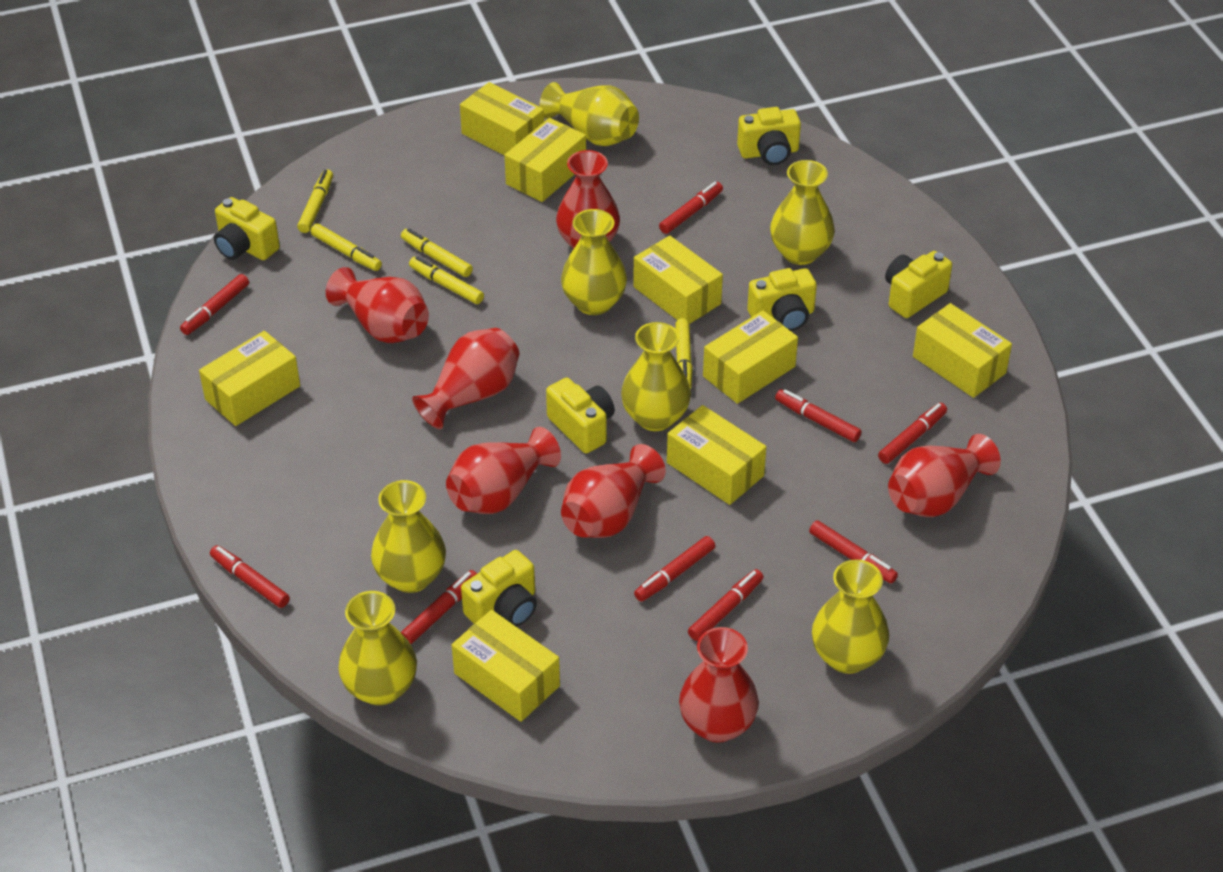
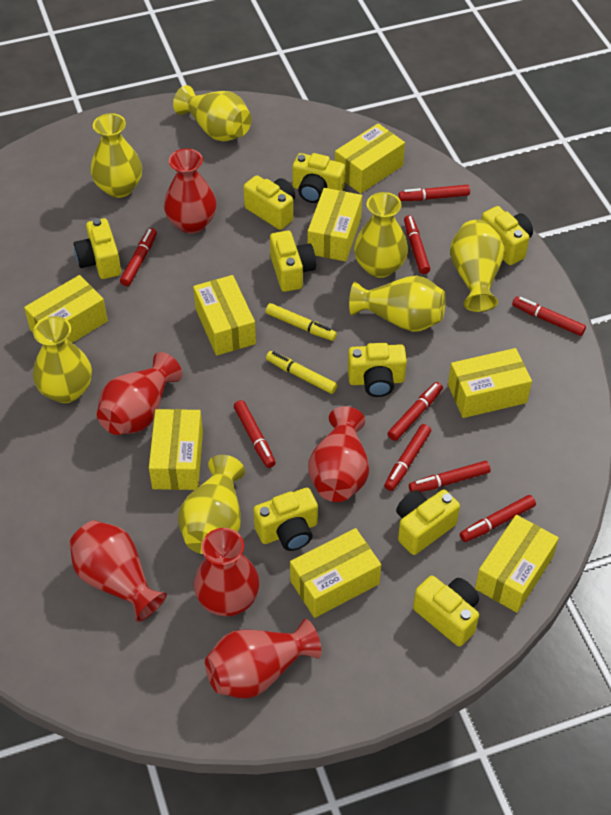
red vase: [326,267,429,343] [412,328,519,429] [446,427,561,514] [556,150,620,249] [561,444,666,538] [679,627,759,743] [888,434,1001,517] = 7 -> [69,520,167,622] [97,352,182,435] [164,149,217,234] [194,528,259,616] [205,619,322,699] [308,406,369,502] = 6
yellow camera: [214,197,280,260] [461,550,537,627] [546,377,615,453] [737,107,801,165] [747,268,817,331] [885,251,952,318] = 6 -> [74,218,121,279] [243,175,295,230] [253,488,318,551] [270,231,316,292] [292,153,345,203] [348,343,407,397] [396,490,460,555] [413,575,479,647] [481,206,533,265] = 9
yellow marker: [297,169,333,233] [311,224,382,271] [401,229,473,277] [409,256,484,304] [675,318,693,390] = 5 -> [265,303,337,341] [266,351,337,394] = 2

